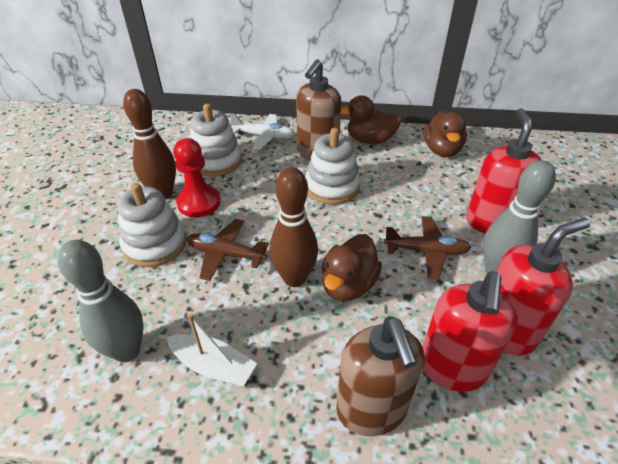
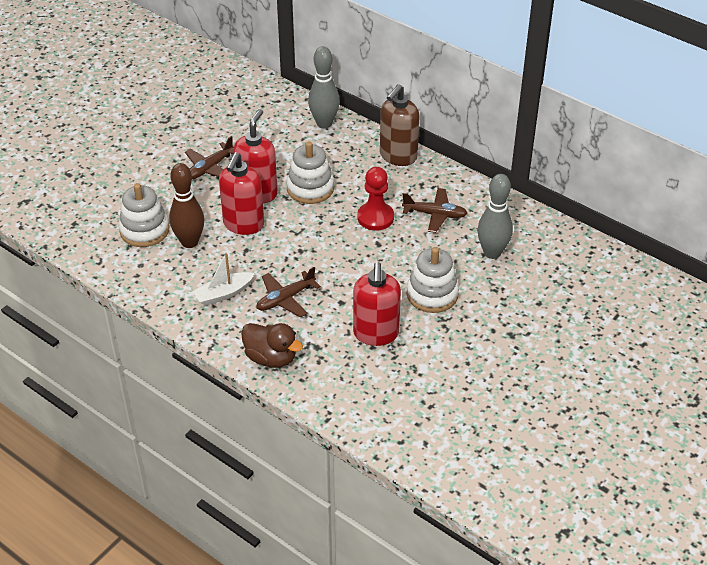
brown bowling pin: [123,89,176,199] [269,167,318,287] = 2 -> [169,163,204,248] = 1
brown duck: [321,234,382,301] [341,95,402,144] [423,111,467,157] = 3 -> [241,323,303,368] = 1
brown plane: [187,219,269,281] [384,216,471,279] = 2 -> [185,136,234,179] [256,267,321,318] [402,188,467,233] = 3
brown soap dispenser: [296,59,341,160] [336,316,424,436] = 2 -> [380,84,420,166] = 1
white plane: [230,113,295,150] = 1 -> none = 0

